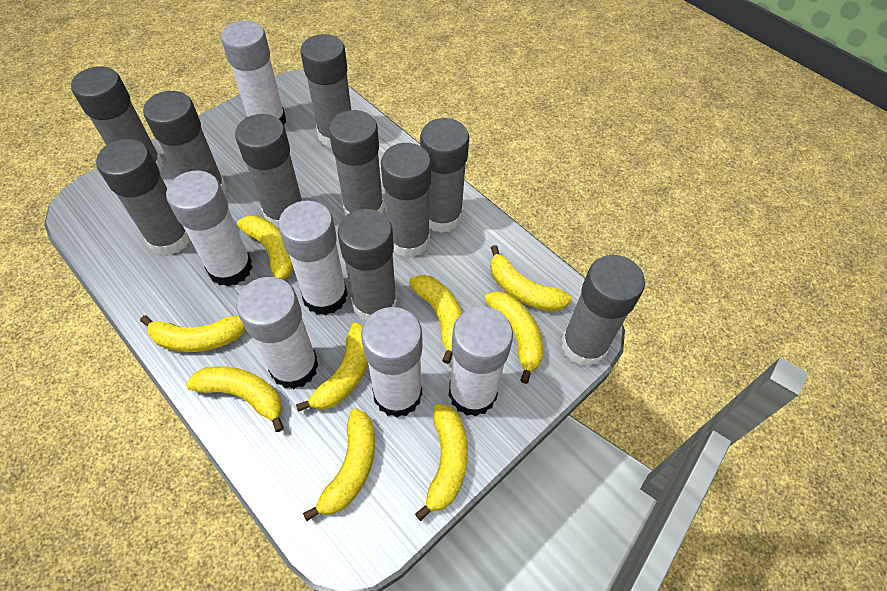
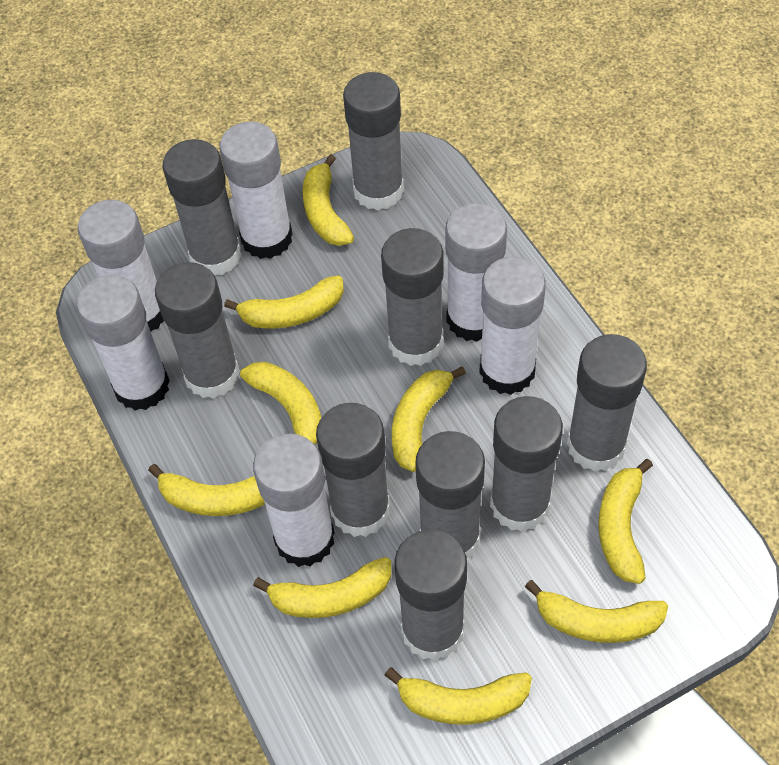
grey glue stick: [71,66,164,172] [96,139,191,256] [143,91,227,194] [235,114,303,228] [301,34,351,147] [329,110,384,216] [337,209,397,320] [381,143,431,258] [420,118,469,233] [561,255,645,366] = 10 -> [155,262,240,399] [163,139,242,275] [316,403,390,537] [343,72,404,211] [381,228,444,366] [394,530,467,661] [415,431,485,558] [490,396,563,532] [567,334,647,472] = 9

